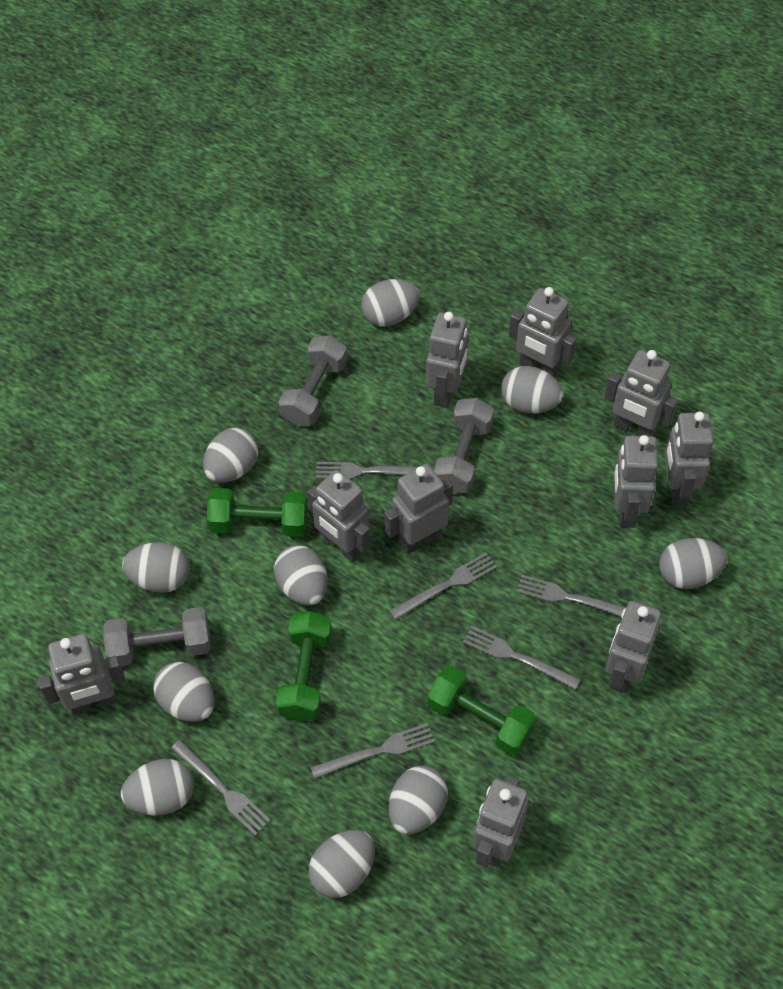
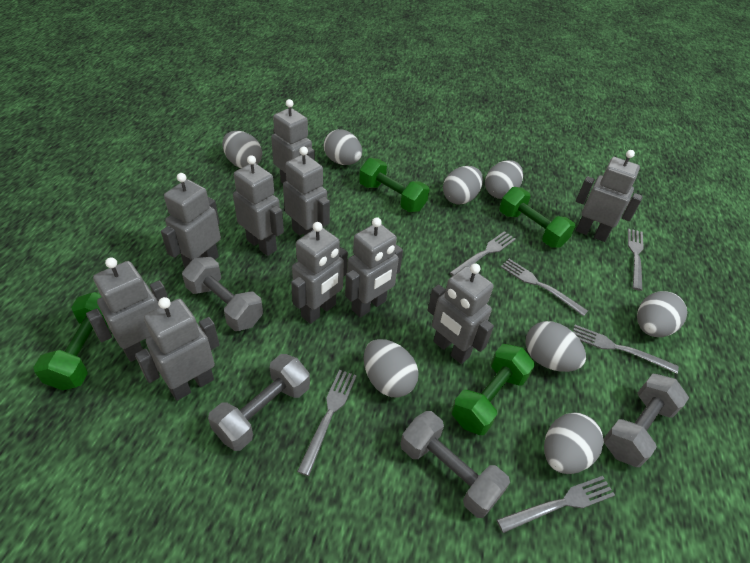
green dumbbell: [207,488,308,537] [276,611,332,721] [428,666,537,756] = 3 -> [33,292,108,390] [359,158,430,212] [451,344,535,435] [499,187,575,248] = 4
grey dumbbell: [103,607,211,666] [279,335,347,426] [434,398,494,494] = 3 -> [182,257,263,331] [208,354,310,451] [401,411,510,518] [603,374,689,467] = 4
grey egg: [121,759,194,816] [122,542,190,593] [153,662,215,722] [203,428,259,482] [274,545,328,605] [309,830,375,898] [361,279,420,327] [389,765,448,834] [501,366,563,413] [659,538,727,589] = 10 -> [222,131,262,168] [323,129,362,165] [364,339,419,398] [443,166,483,205] [485,160,523,199] [525,321,586,372] [544,412,604,474] [637,291,687,337] = 8

